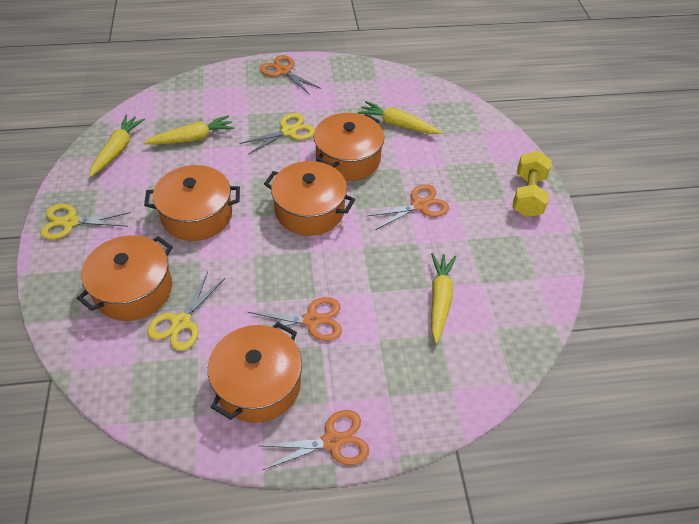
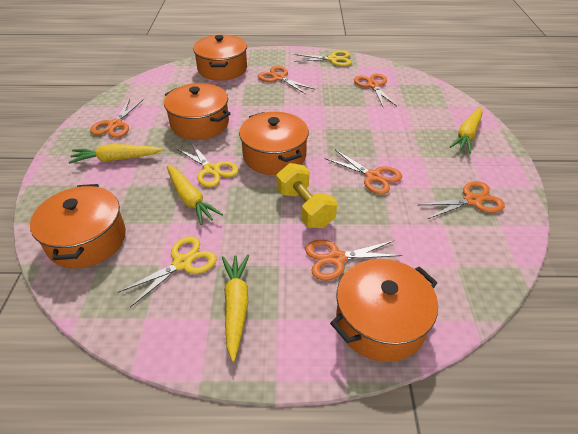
orange scissors: [248,297,342,341] [259,410,369,470] [260,55,321,95] [367,184,449,230] = 4 -> [90,99,143,138] [258,66,314,94] [305,240,402,281] [325,150,402,194] [354,73,397,107] [419,181,505,219] = 6

